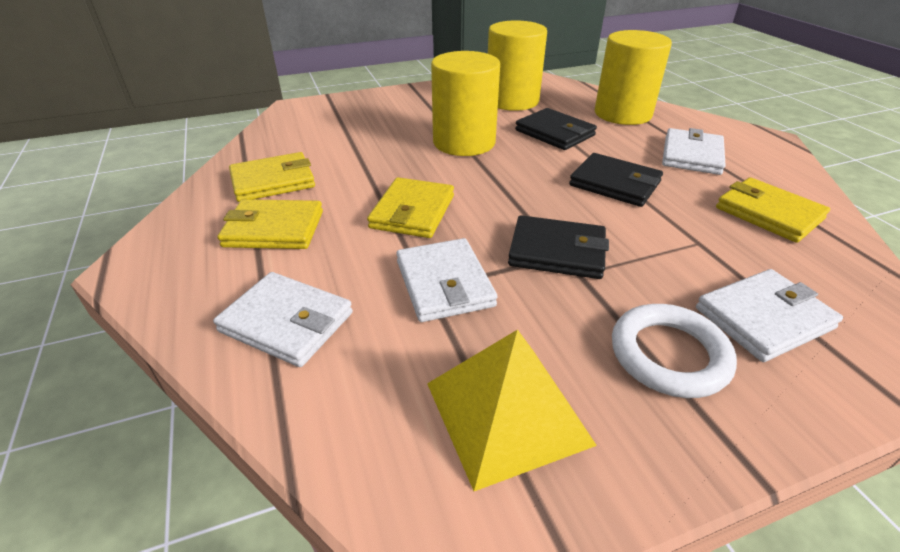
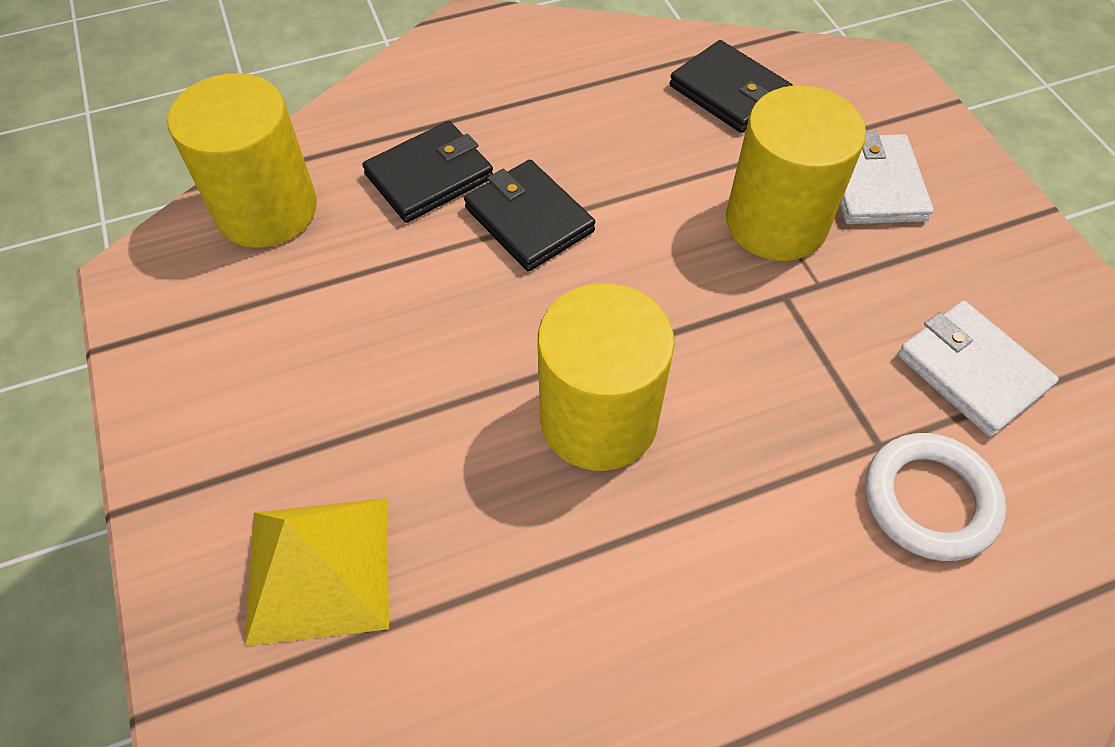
white wallet: [213,272,353,367] [396,238,497,322] [662,128,726,175] [696,269,843,362] = 4 -> [840,130,934,224] [898,301,1059,437] = 2
yellow wallet: [217,199,323,249] [229,152,315,202] [367,177,454,238] [716,177,830,243] = 4 -> none = 0

